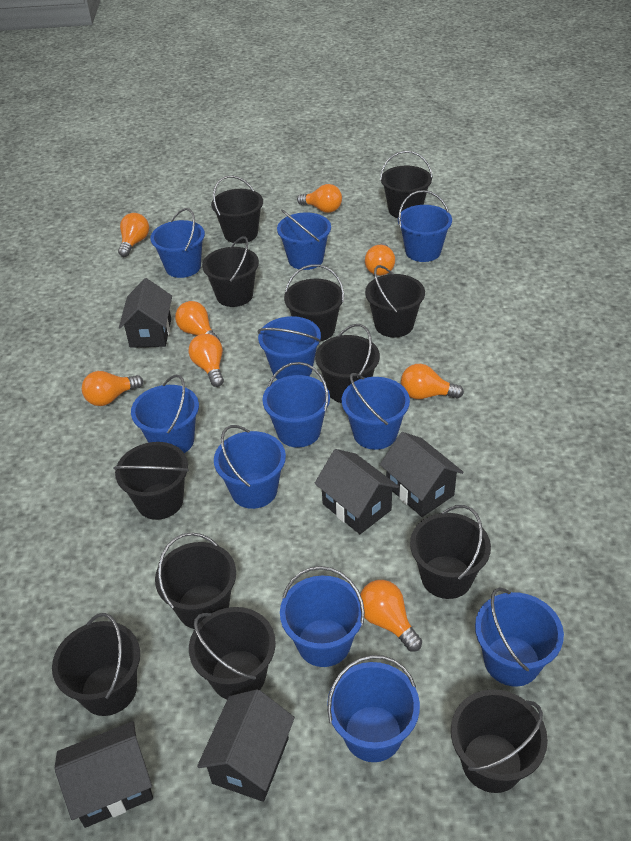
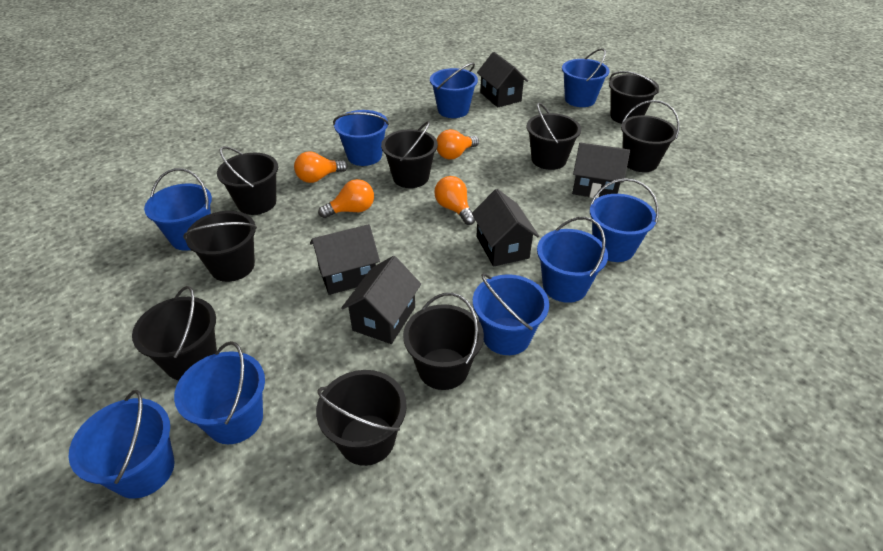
black bucket: [52,613,140,716] [113,442,189,520] [155,532,236,629] [189,607,276,699] [202,236,259,307] [211,176,263,244] [284,264,344,341] [315,324,380,403] [365,265,425,337] [380,151,433,218] [410,505,491,599] [451,689,548,793] = 12 -> [132,286,217,380] [183,211,257,282] [217,146,278,215] [316,370,407,466] [381,121,438,188] [403,293,484,390] [527,102,581,170] [609,71,659,124] [621,100,679,172] = 9
blue bucket: [131,375,199,453] [150,208,205,278] [214,425,286,509] [257,316,321,380] [262,362,330,447] [277,209,331,270] [280,566,365,667] [327,655,420,762] [342,373,410,450] [398,190,452,262] [475,587,564,687] = 11 -> [69,390,175,499] [144,168,212,251] [174,341,265,444] [333,110,389,166] [430,63,478,118] [473,273,549,355] [537,217,608,303] [562,48,609,107] [590,178,659,262] = 9
orange light bulb: [82,371,143,406] [118,213,149,257] [175,301,220,341] [189,334,224,387] [297,184,342,213] [360,580,422,652] [365,243,395,276] [401,364,464,399] = 8 -> [294,151,348,183] [318,179,374,218] [434,176,475,225] [437,129,479,160] = 4

